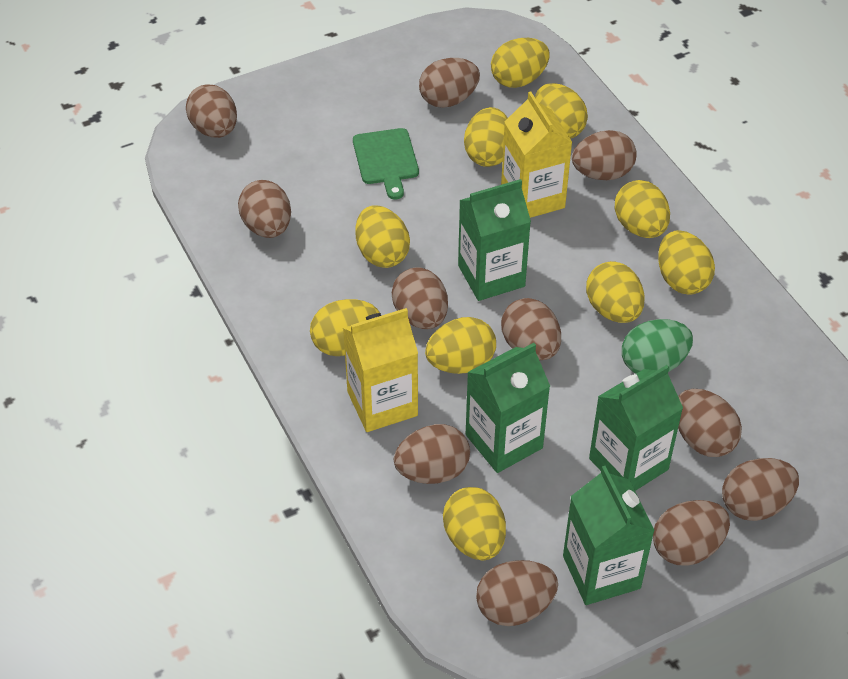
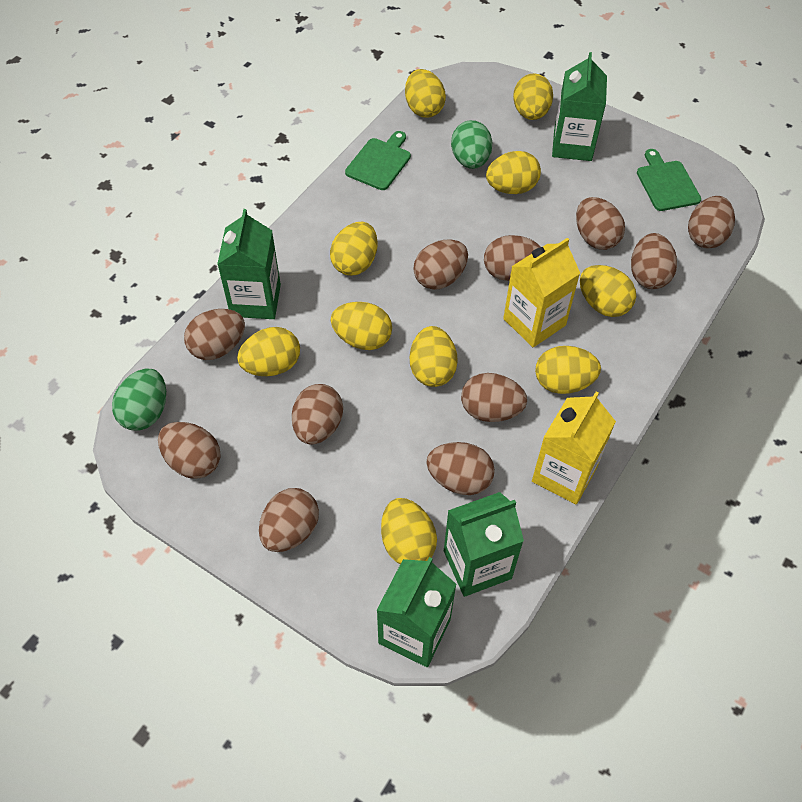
green cutting board: [353,128,419,200] = 1 -> [345,131,411,190] [637,149,701,211] = 2
green egg: [622,319,693,373] = 1 -> [112,369,166,431] [451,120,492,169] = 2

